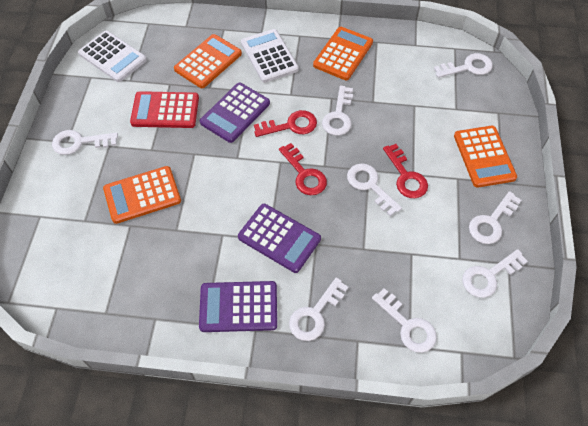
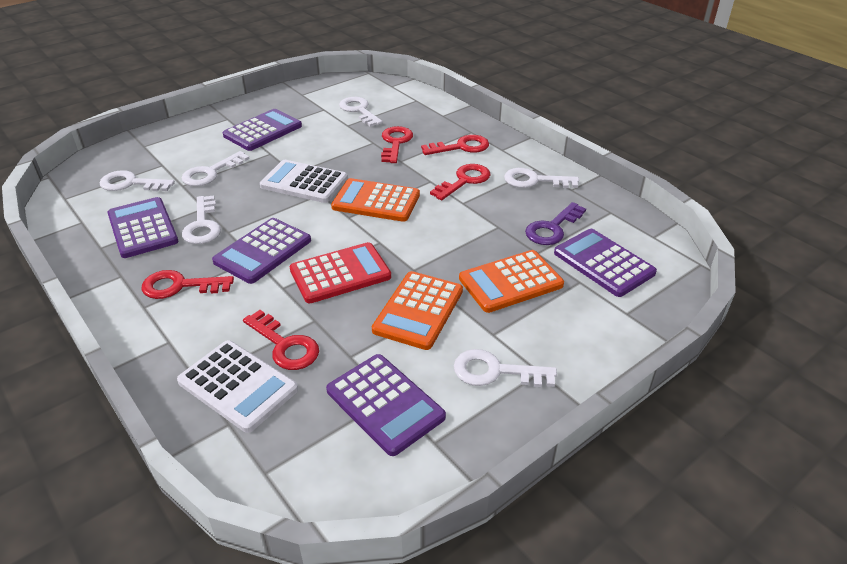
orange calculator: [103,166,181,224] [174,34,242,88] [313,27,373,80] [454,126,517,188] = 4 -> [331,178,420,222] [372,271,463,350] [459,250,564,313] = 3
purple calculator: [199,281,277,332] [200,83,270,143] [238,204,321,273] = 3 -> [107,197,178,258] [212,218,311,284] [223,109,302,151] [326,354,446,456] [554,229,657,297] = 5
purple key: none = 0 -> [525,202,586,245] = 1
red key: [254,110,317,137] [279,143,327,195] [383,144,428,198] = 3 -> [142,270,234,299] [243,310,319,370] [381,126,413,163] [421,135,489,155] [430,164,490,200] = 5
white key: [52,130,118,155] [289,277,348,341] [322,86,353,136] [347,163,402,216] [372,288,437,353] [434,53,493,78] [462,249,528,298] [469,191,521,244] = 8 -> [100,170,175,191] [182,151,250,186] [182,195,221,244] [339,97,383,127] [454,349,557,387] [504,168,579,188] = 6

